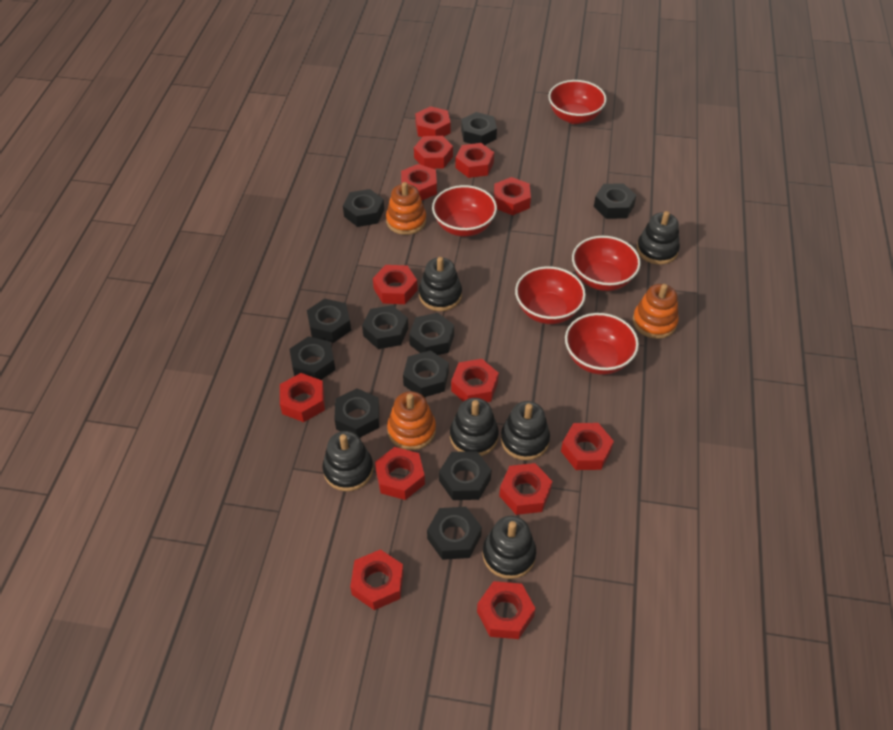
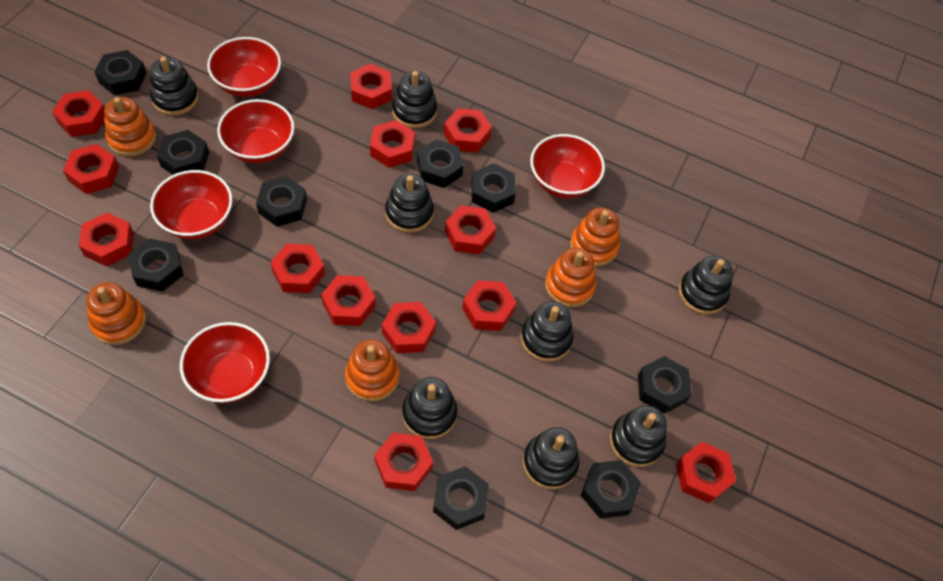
black nut: [290,336,335,380] [307,299,351,343] [334,388,379,438] [343,189,384,227] [362,305,408,349] [403,350,449,397] [409,313,454,355] [427,507,482,560] [439,451,491,500] [461,112,497,145] [594,183,636,219] = 11 -> [94,50,147,96] [128,239,184,292] [157,130,209,175] [256,176,307,227] [417,139,463,188] [433,466,489,530] [471,163,516,213] [581,460,641,519] [638,356,692,414] = 9
black stacking toy: [322,431,373,491] [419,257,462,311] [450,398,499,456] [482,516,536,579] [501,401,550,460] [637,211,680,265] = 6 -> [150,57,199,115] [385,173,434,233] [392,71,437,128] [402,377,457,439] [521,301,573,362] [523,427,580,490] [610,405,667,467] [679,255,733,314] = 8
orange stacking toy: [386,182,426,235] [387,391,436,450] [633,284,679,339] = 3 -> [86,282,146,345] [104,97,156,156] [345,339,399,401] [545,248,596,307] [570,208,620,266] = 5

